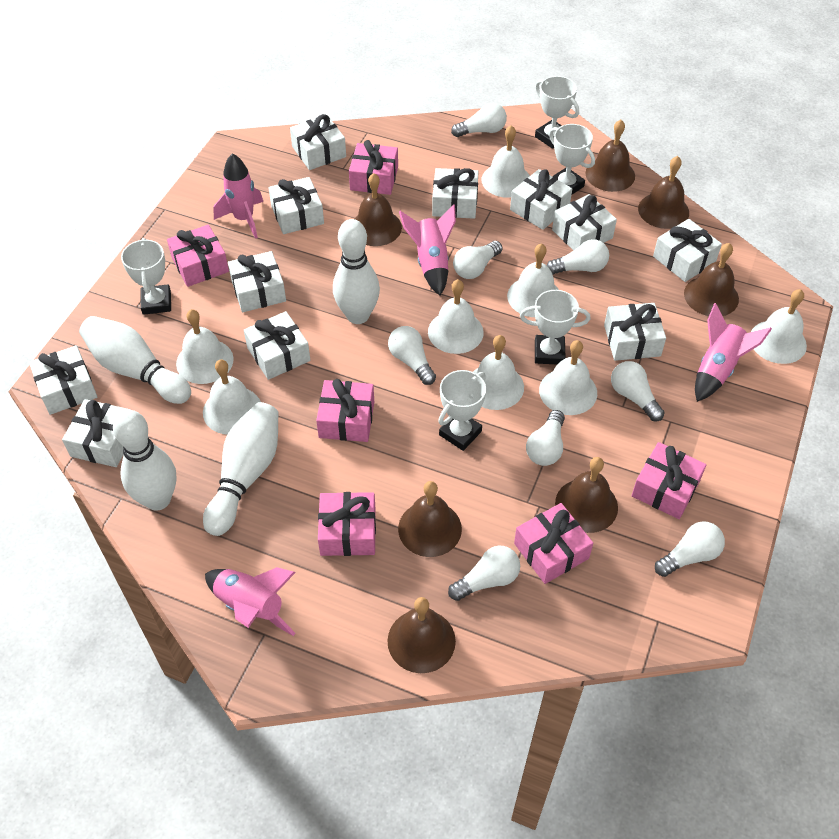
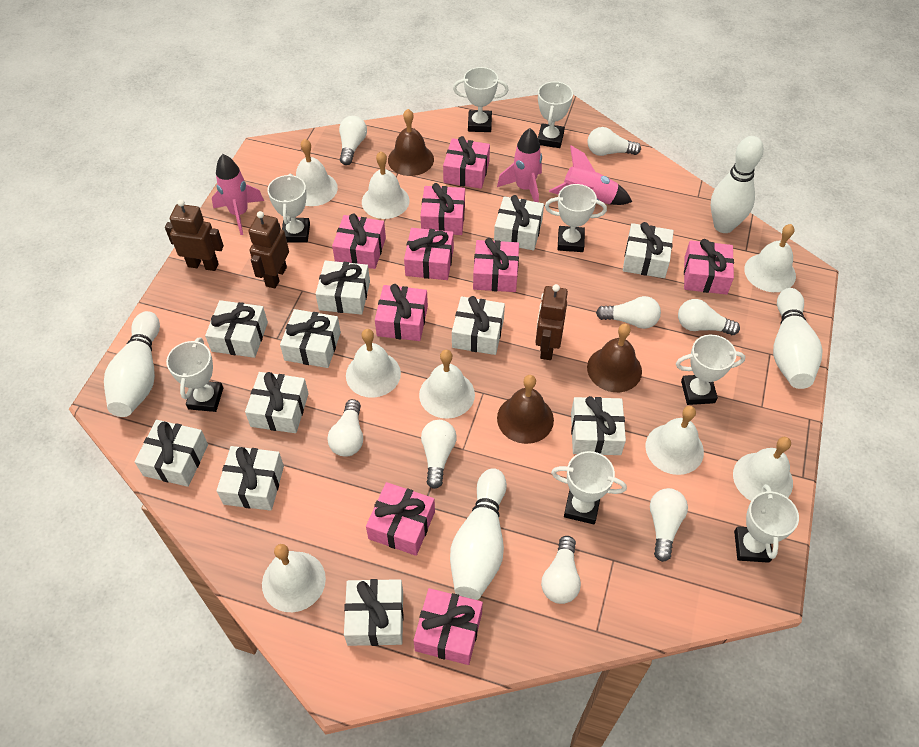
brown bell: [354,173,402,246] [387,597,456,673] [398,481,462,557] [555,457,618,533] [585,120,635,192] [638,156,689,229] [684,243,739,316] = 7 -> [388,109,434,176] [497,375,554,444] [587,324,642,392] = 3
brown robot: none = 0 -> [165,199,224,271] [248,211,289,289] [535,284,568,360] = 3
pink gift: [167,225,229,287] [316,379,374,442] [318,492,376,556] [349,140,398,195] [514,503,593,584] [632,442,706,519] = 6 -> [332,213,386,269] [366,482,435,556] [375,284,428,341] [404,228,454,280] [413,588,483,665] [420,183,465,235] [443,136,490,189] [473,238,519,292] [684,239,734,295] = 9
pink rocket: [205,567,296,636] [213,153,263,239] [399,204,456,295] [695,303,772,402] = 4 -> [212,154,264,235] [497,128,542,202] [549,145,632,205] = 3
white trophy: [121,238,171,315] [438,370,486,451] [520,290,590,364] [535,76,579,149] [549,124,595,194] = 5 -> [166,337,223,412] [267,174,310,243] [453,67,509,132] [538,81,573,148] [545,184,607,252] [551,451,627,524] [676,335,745,405] [734,484,799,563] = 8

